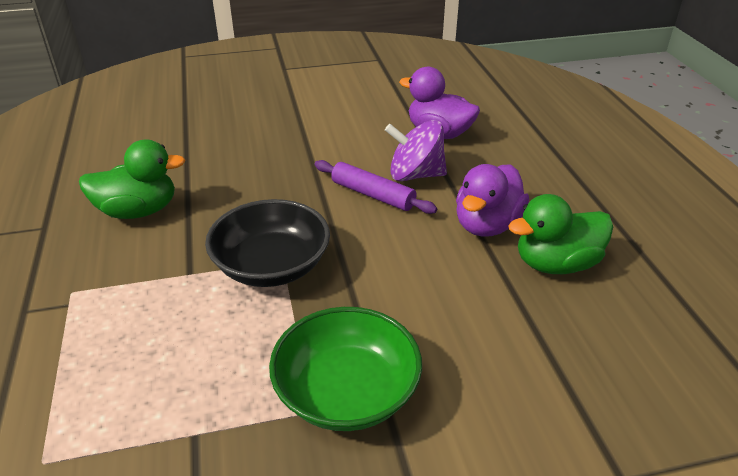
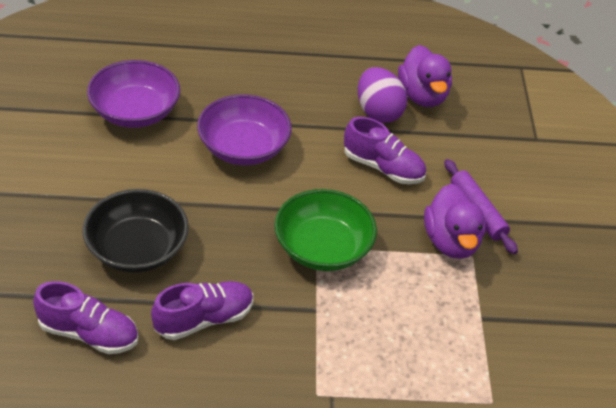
green duck: [79,139,186,219] [508,194,613,274] = 2 -> none = 0
purple bowl: none = 0 -> [87,60,180,128] [197,94,292,165] = 2
purple egg: none = 0 -> [358,67,407,123] = 1
purple shoe: none = 0 -> [33,281,138,354] [151,281,253,340] [344,117,426,184] = 3
purple spinning top: [385,120,447,181] = 1 -> none = 0

